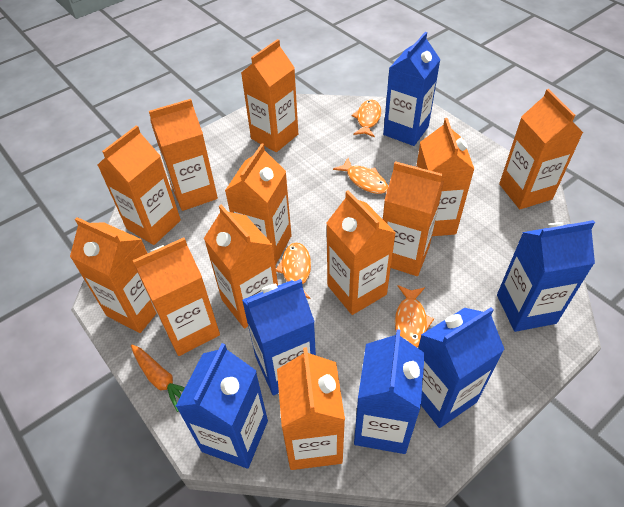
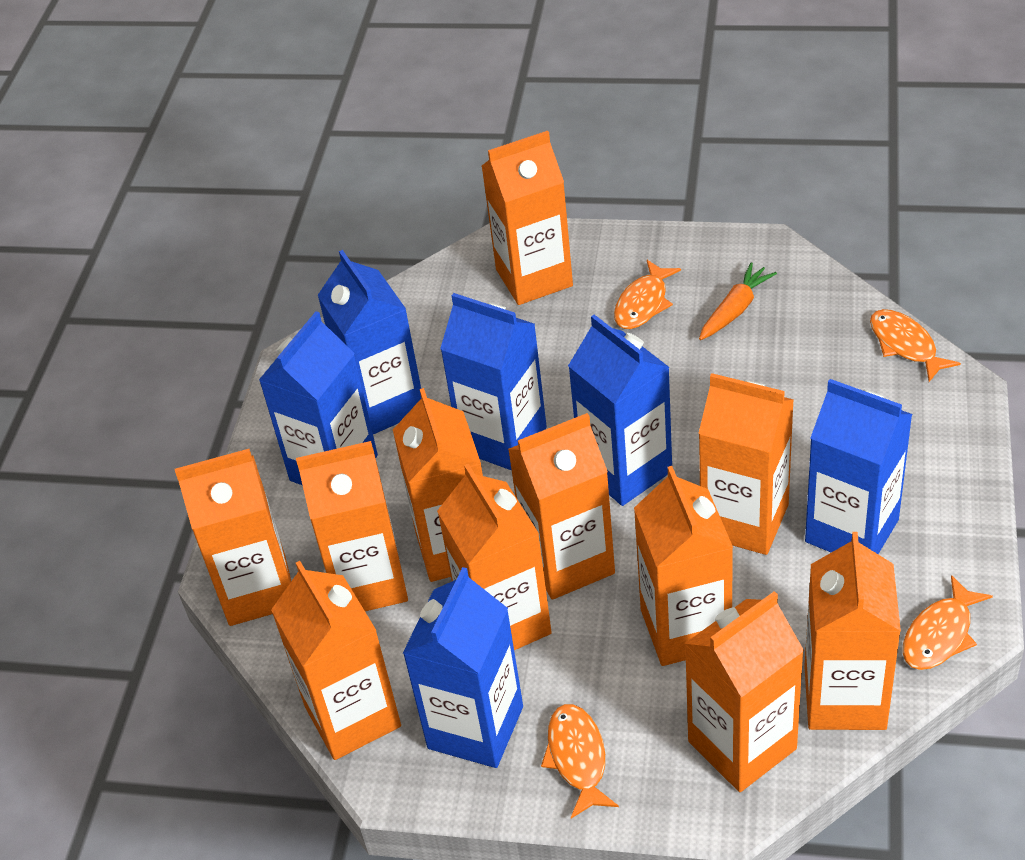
orange carton: [70,217,157,333] [98,125,181,245] [133,237,220,356] [149,99,218,211] [204,205,278,328] [225,143,292,265] [241,39,298,152] [277,347,345,470] [326,190,396,315] [383,161,444,276] [416,118,474,236] [499,89,583,209] = 12 -> [175,449,291,626] [271,561,401,760] [296,441,408,611] [393,388,483,582] [437,464,552,650] [482,131,573,305] [508,413,615,600] [634,466,733,666] [684,591,804,792] [698,373,794,555] [804,532,901,730] = 11

